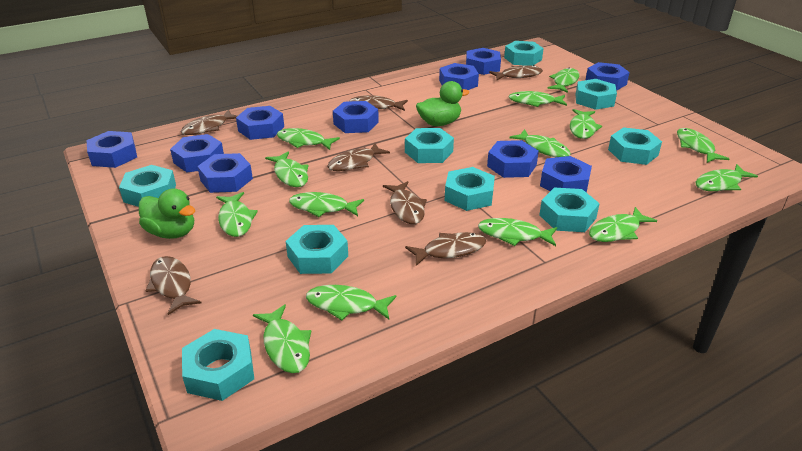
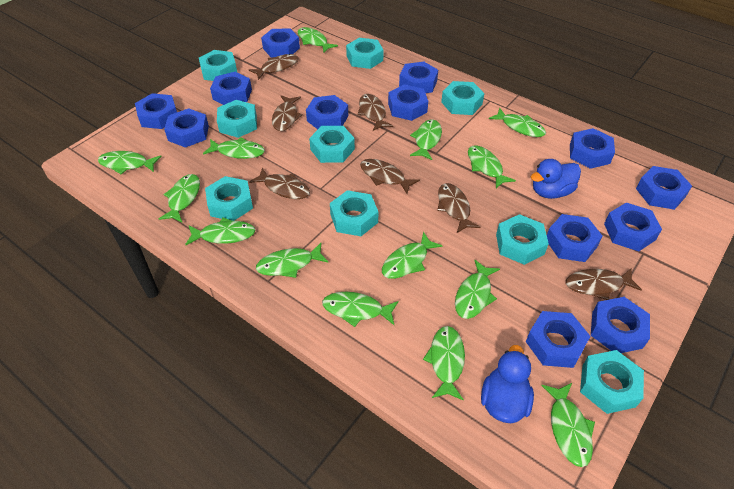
blue duck: none = 0 -> [481,345,534,423] [531,159,581,199] = 2
blue nut: [86,131,137,168] [170,134,224,173] [197,153,253,193] [236,106,284,140] [333,101,379,133] [439,63,479,90] [466,48,501,75] [487,140,539,178] [540,156,592,193] [586,62,630,91] = 10 -> [135,93,177,129] [164,108,209,148] [210,72,252,105] [261,29,300,57] [306,95,348,129] [388,84,428,121] [399,62,438,93] [526,311,590,368] [547,214,602,262] [570,128,615,169] [591,297,650,353] [604,203,662,251] [636,166,692,210] = 13
green duck: [139,188,195,239] [416,81,469,126] = 2 -> none = 0

